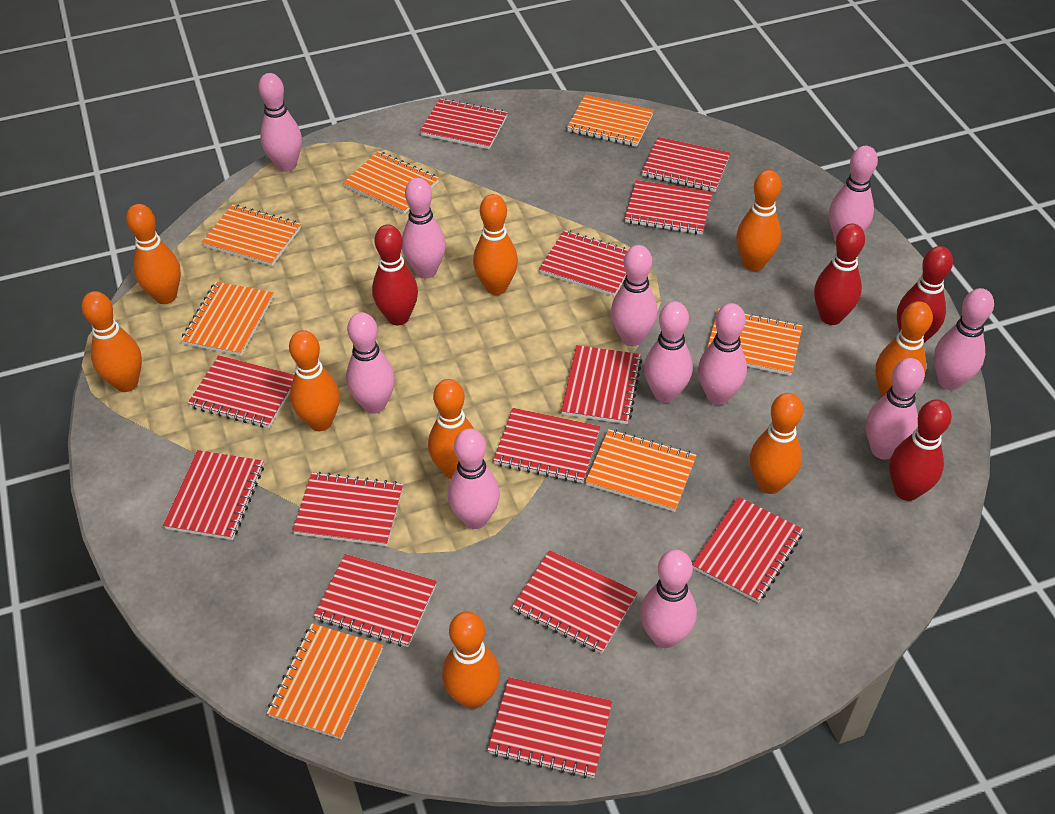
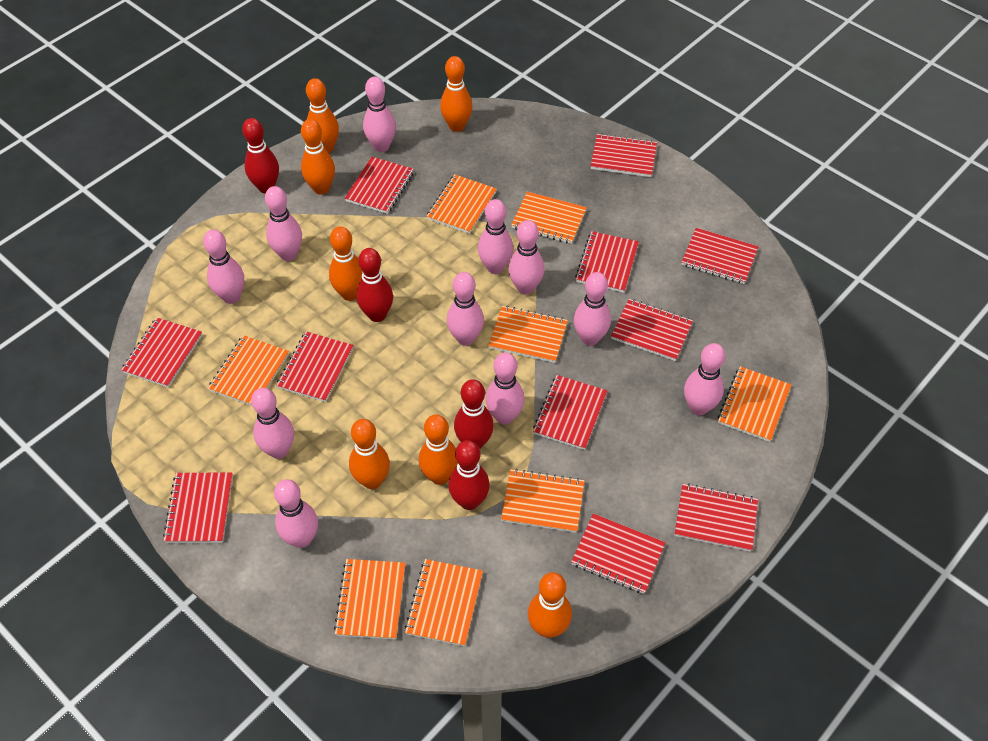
orange bowling pin: [82,291,142,392] [126,204,181,304] [289,330,340,431] [428,379,474,479] [442,611,500,709] [473,194,518,295] [736,170,781,271] [750,393,803,494] [875,301,933,397] = 9 -> [301,119,335,195] [306,78,339,153] [329,226,363,301] [349,419,390,489] [419,414,458,485] [440,56,472,132] [528,572,572,638] = 7
orange notebook: [181,281,274,356] [201,205,301,266] [267,623,383,739] [343,151,439,214] [567,95,654,147] [585,429,696,512] [707,308,803,376] = 7 -> [208,335,289,406] [334,559,405,639] [405,559,483,646] [427,174,497,234] [488,306,568,363] [501,469,584,533] [511,192,587,244] [718,366,791,442] = 8
red notebook: [163,450,264,540] [188,355,294,428] [292,472,403,546] [314,554,437,647] [420,98,508,149] [488,677,612,778] [493,408,600,483] [512,550,638,654] [539,230,628,296] [561,345,642,424] [625,180,712,234] [642,137,730,192] [692,497,804,603] = 13 -> [121,318,202,387] [163,473,233,543] [276,332,354,402] [345,157,414,214] [533,375,607,450] [571,514,666,594] [575,231,639,293] [591,134,657,177] [611,299,693,361] [675,484,758,552] [682,228,758,284] = 11

